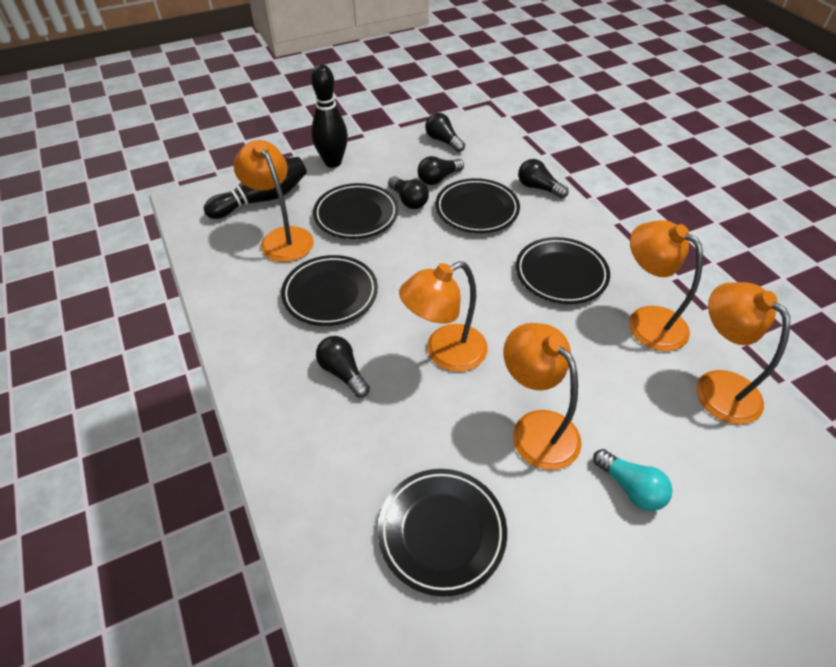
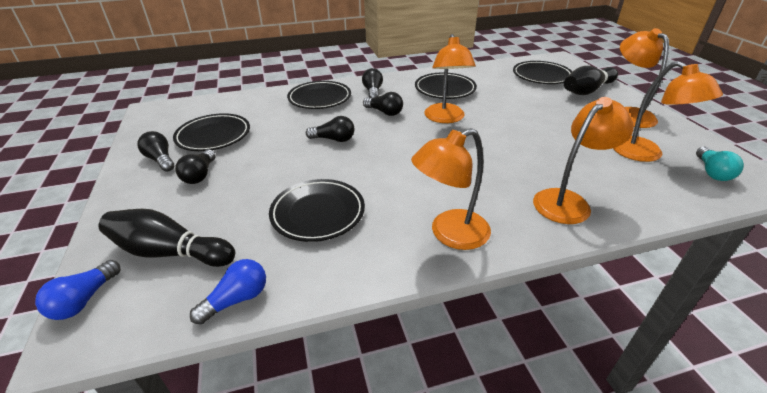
blue light bulb: none = 0 -> [35,260,120,320] [190,259,266,324] = 2

